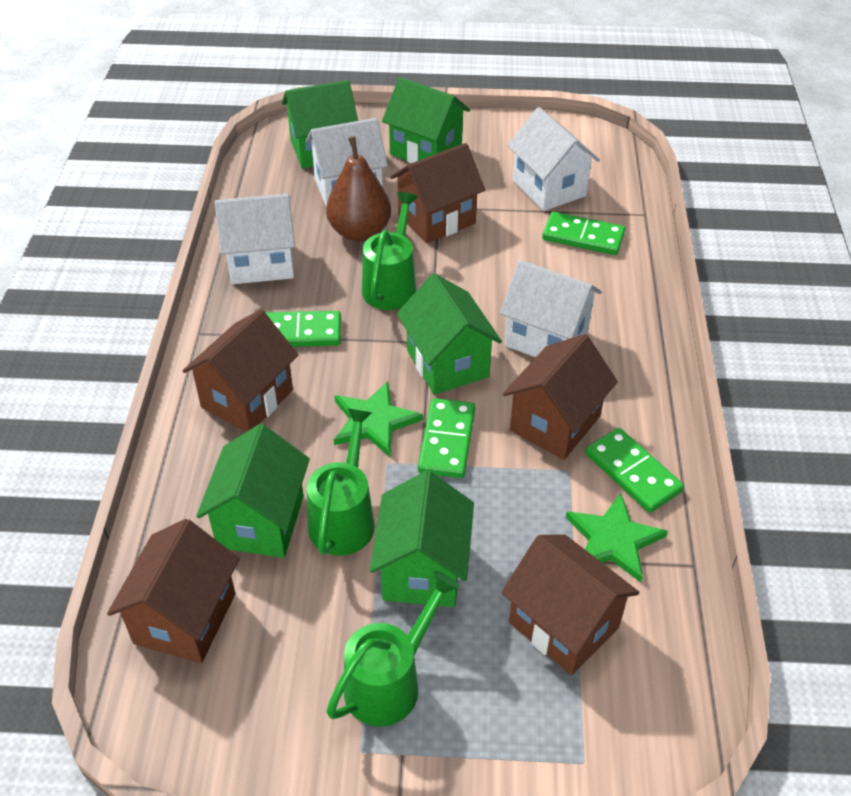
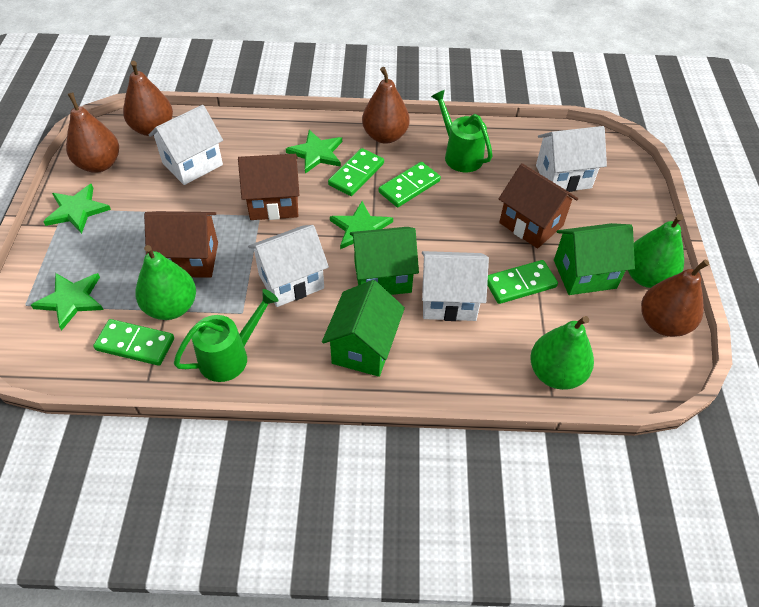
brown house: [107,519,239,663] [183,309,298,432] [390,143,485,244] [501,535,639,675] [503,334,618,460] = 5 -> [144,211,218,278] [238,154,299,220] [499,163,578,248] = 3
brown pear: [326,136,391,242] = 1 -> [66,92,119,173] [123,61,173,136] [362,67,410,144] [641,259,710,337] = 4
green house: [196,424,310,558] [282,80,358,168] [370,470,474,607] [382,77,470,163] [397,273,502,395] = 5 -> [322,280,405,377] [350,227,419,295] [554,223,635,295] = 3
green pear: none = 0 -> [135,245,196,320] [530,316,594,390] [628,214,684,288] = 3
green star: [334,382,423,457] [566,493,668,582] = 2 -> [31,273,103,331] [43,184,111,234] [286,130,342,174] [330,201,393,249] = 4
green watering can: [307,408,375,556] [326,571,460,726] [362,192,418,310] = 3 -> [174,289,278,382] [431,90,493,172] = 2

